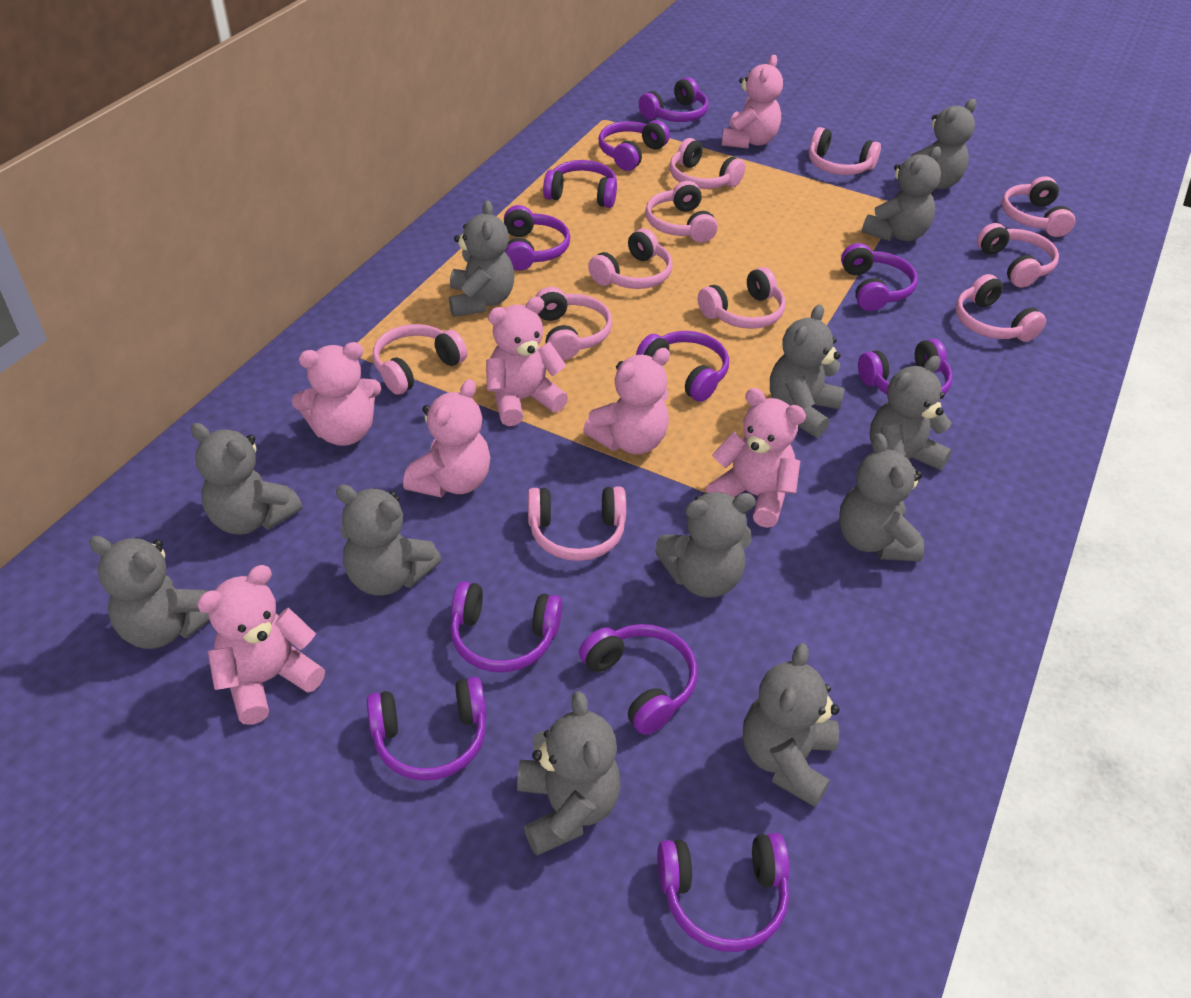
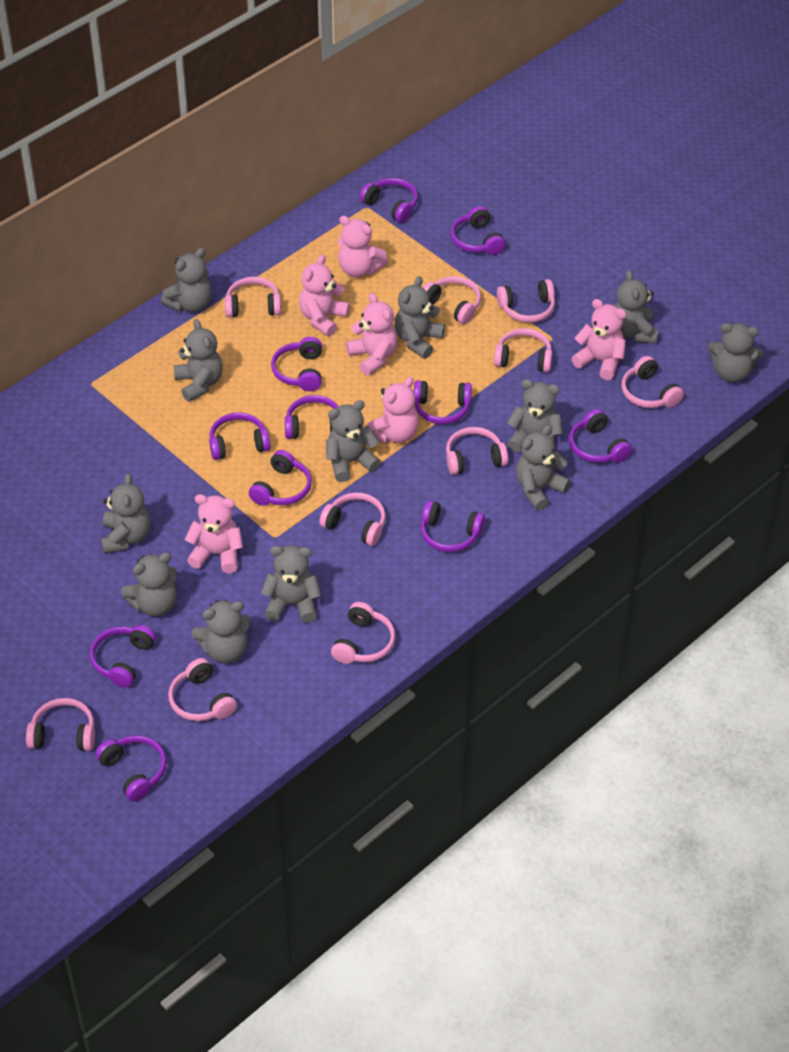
pink headphones: [372,324,467,395] [528,486,626,561] [535,287,613,360] [588,229,673,289] [645,181,718,243] [670,138,745,189] [698,267,785,329] [809,127,881,175] [955,274,1046,342] [977,223,1059,288] [1001,176,1075,237] = 11 -> [26,698,95,751] [168,658,237,721] [225,277,281,318] [320,493,386,546] [331,602,395,664] [423,276,481,324] [446,427,508,475] [494,328,553,372] [497,279,555,323] [621,356,684,408] = 10
pink teddy bear: [197,565,325,725] [292,342,381,446] [403,379,490,497] [486,297,568,426] [583,348,670,454] [706,388,806,528] [722,55,783,149] = 7 -> [185,494,243,573] [299,254,350,336] [338,216,388,278] [346,293,398,376] [367,377,419,444] [571,299,626,380] = 6

